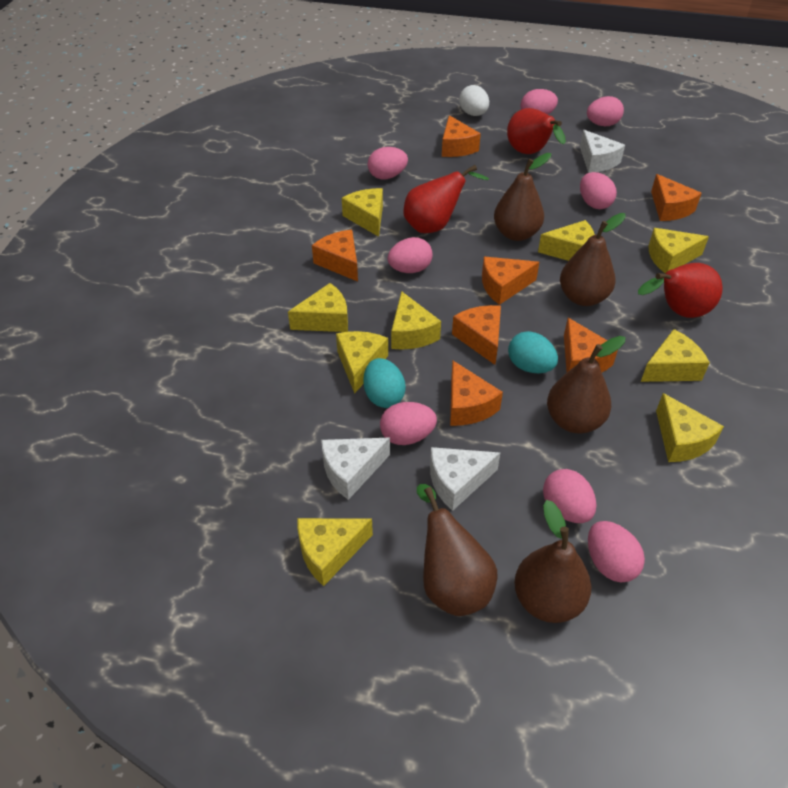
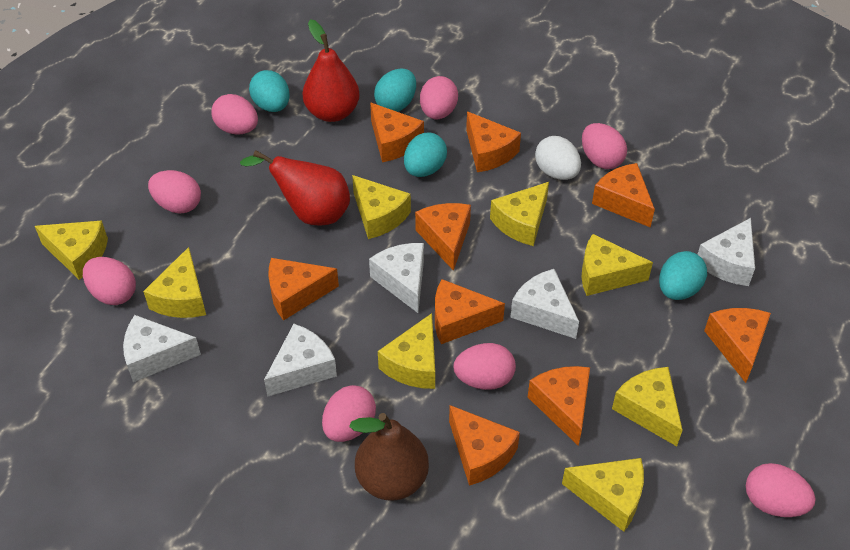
brown pear: [417,484,497,616] [494,153,551,241] [514,500,591,623] [547,336,626,433] [560,213,626,306] = 5 -> [349,413,429,501] = 1
orange cheese: [312,230,358,282] [442,115,481,157] [450,361,503,426] [452,305,501,365] [482,257,539,305] [564,318,618,372] [651,174,702,221] = 7 -> [268,258,339,321] [370,102,424,162] [415,203,471,271] [435,279,505,344] [449,405,520,486] [466,112,521,172] [528,366,590,446] [592,163,655,228] [704,308,771,383] = 9
red pear: [403,165,489,233] [507,108,566,154] [638,263,723,318] = 3 -> [240,150,350,226] [302,19,360,122] = 2
turquoise egg: [363,358,406,408] [508,331,558,373] = 2 -> [249,70,290,112] [374,69,416,112] [404,133,447,177] [659,251,707,300] = 4
white cheese: [321,438,390,500] [430,447,500,511] [580,130,625,173] = 3 -> [123,315,201,382] [264,324,337,397] [369,243,424,313] [510,269,579,339] [697,218,755,286] = 5
yellow cheese: [288,283,348,332] [298,518,373,586] [336,331,388,394] [342,188,383,237] [391,291,441,350] [538,220,595,261] [641,329,710,382] [649,228,709,273] [656,393,724,462] = 9 -> [35,221,108,280] [143,247,206,318] [352,175,411,239] [378,313,435,389] [490,182,549,246] [562,458,644,532] [581,234,653,296] [612,367,683,446] = 8

